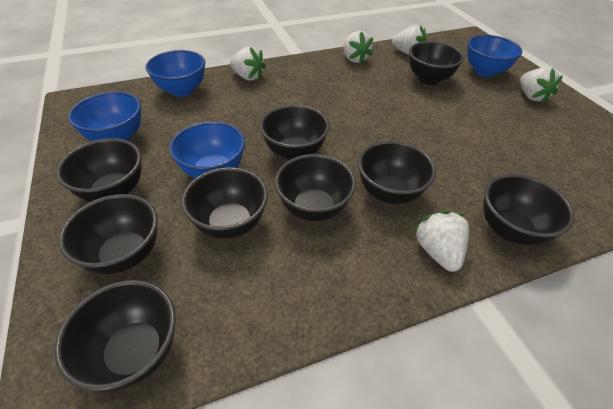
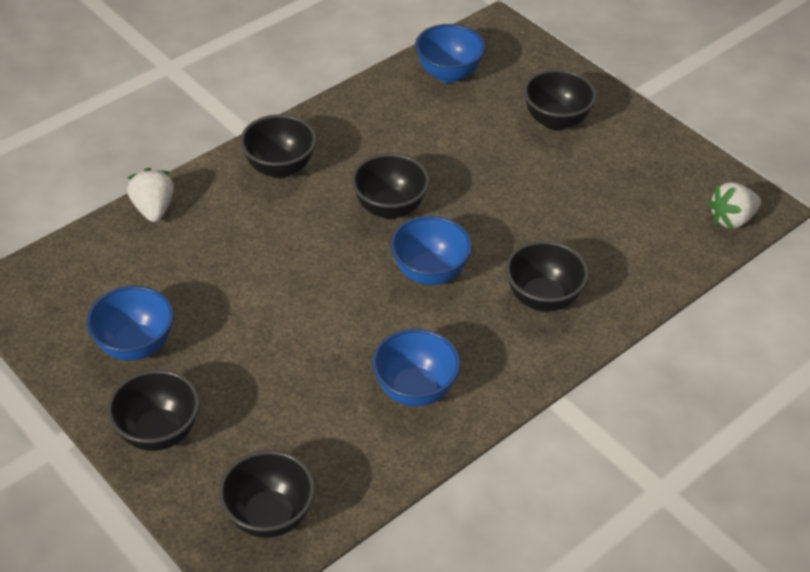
black bowl: [54,280,176,391] [56,138,141,202] [59,194,158,274] [182,167,268,239] [260,105,330,160] [275,154,356,221] [358,141,436,204] [409,41,464,85] [483,174,575,245] = 9 -> [107,369,200,451] [219,450,315,538] [240,114,316,178] [352,153,430,219] [506,241,589,312] [524,69,596,131] = 6
white strawberry: [230,47,266,81] [344,31,373,64] [392,25,426,55] [414,210,469,272] [520,67,563,103] = 5 -> [127,168,174,222] [708,182,761,229] = 2

